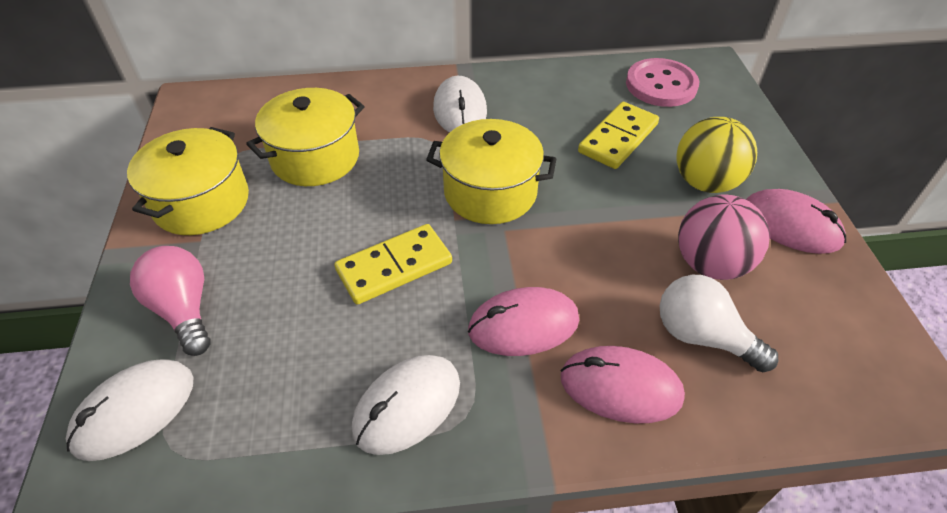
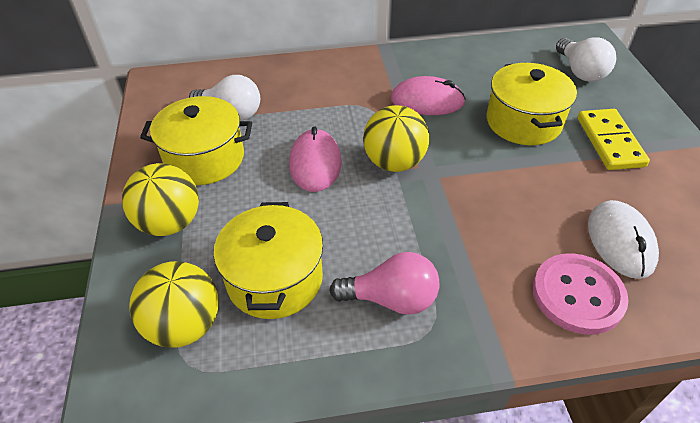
pink ball: [678,195,770,280] = 1 -> none = 0
pink mouse: [468,287,579,356] [561,346,685,423] [746,189,846,254] = 3 -> [289,126,342,192] [391,76,466,115] = 2
white light bulb: [660,275,778,372] = 1 -> [189,75,260,121] [556,37,616,81] = 2
white mouse: [66,359,194,461] [352,355,460,455] [433,76,487,133] = 3 -> [588,200,659,279] = 1
yellow ball: [677,117,757,193] = 1 -> [122,163,199,236] [129,261,219,348] [363,105,429,172] = 3
yellow domino: [334,224,452,305] [578,102,659,169] = 2 -> [578,109,650,170] = 1

